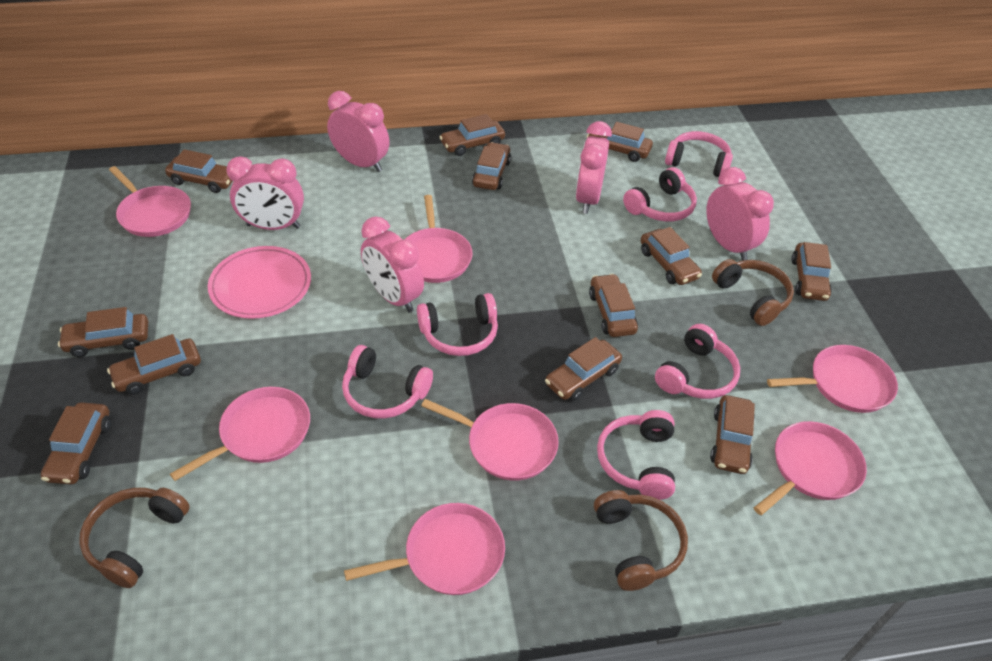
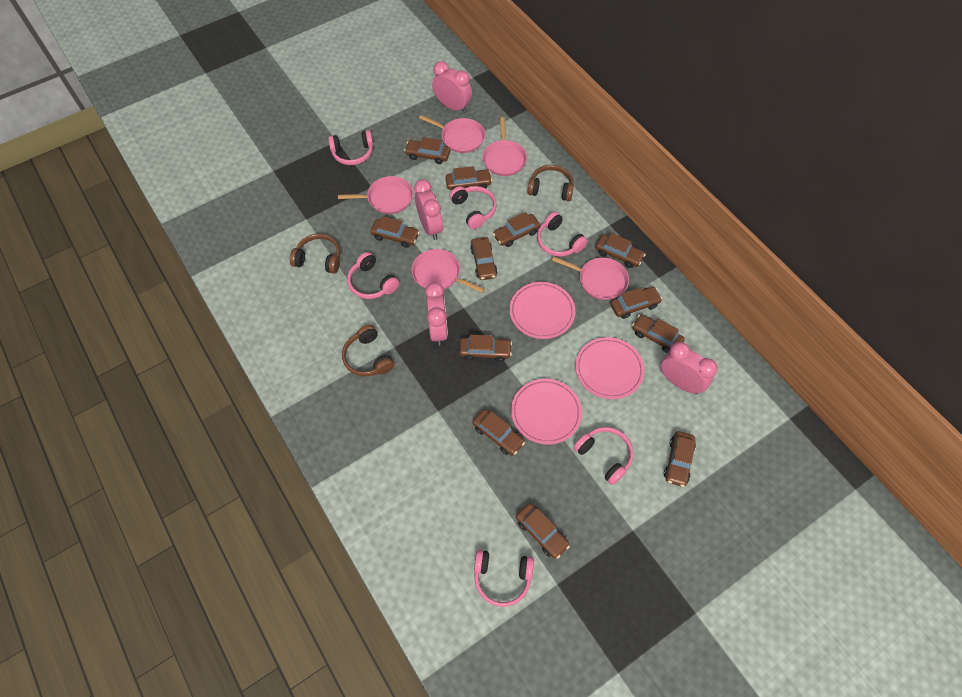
pink clock: [226,156,304,230] [327,91,389,172] [361,216,424,313] [576,121,612,214] [706,167,774,261] = 5 -> [414,179,443,240] [425,282,448,346] [432,61,472,113] [661,342,718,394] = 4
pink pan: [109,166,191,237] [170,387,310,481] [344,503,505,595] [405,195,473,283] [421,399,559,481] [754,421,867,515] [767,345,898,413] = 7 -> [338,176,413,214] [411,249,485,293] [419,115,485,153] [482,117,527,176] [552,257,629,300] = 5
pink plate: [208,246,311,319] = 1 -> [509,282,575,339] [511,379,582,445] [575,337,645,399] = 3

